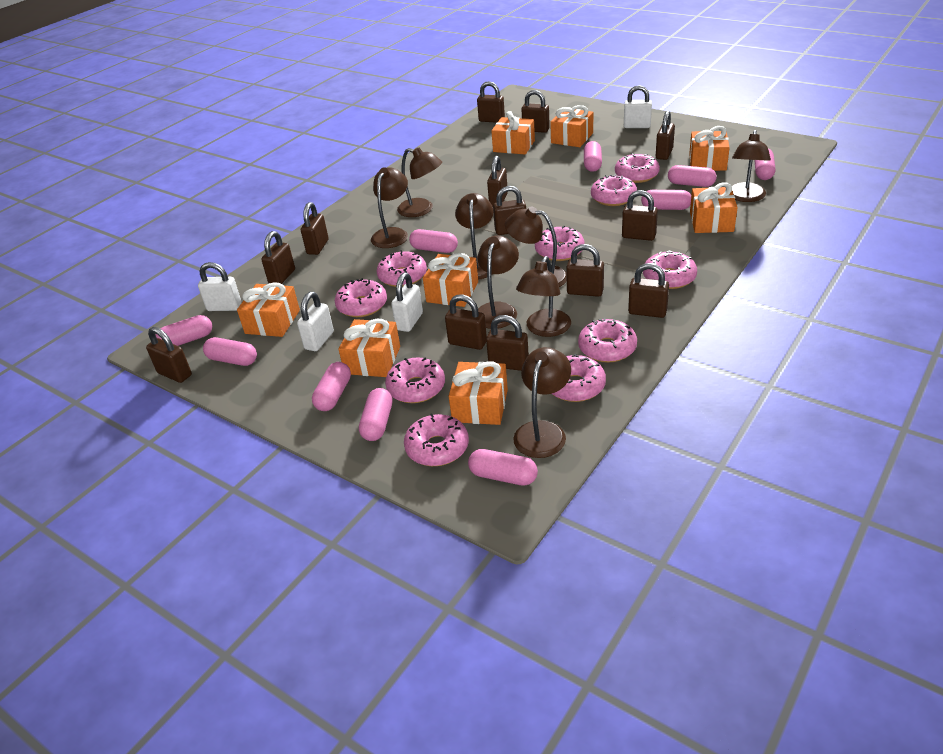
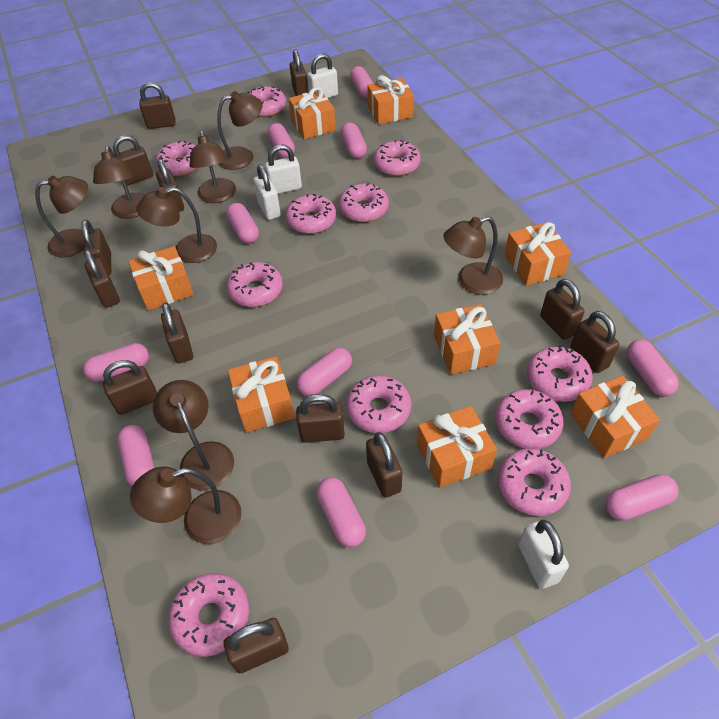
pink donut: [335,278,387,317] [377,250,427,287] [385,358,445,403] [404,413,469,466] [535,226,585,261] [552,354,606,402] [578,318,637,363] [591,174,637,206] [615,153,660,183] [643,250,697,289] = 10 -> [156,140,197,176] [168,573,249,657] [227,262,283,307] [248,86,286,117] [285,194,336,234] [339,183,389,222] [346,375,411,433] [374,140,421,176] [495,389,564,449] [498,448,571,516] [527,346,593,402] = 11

